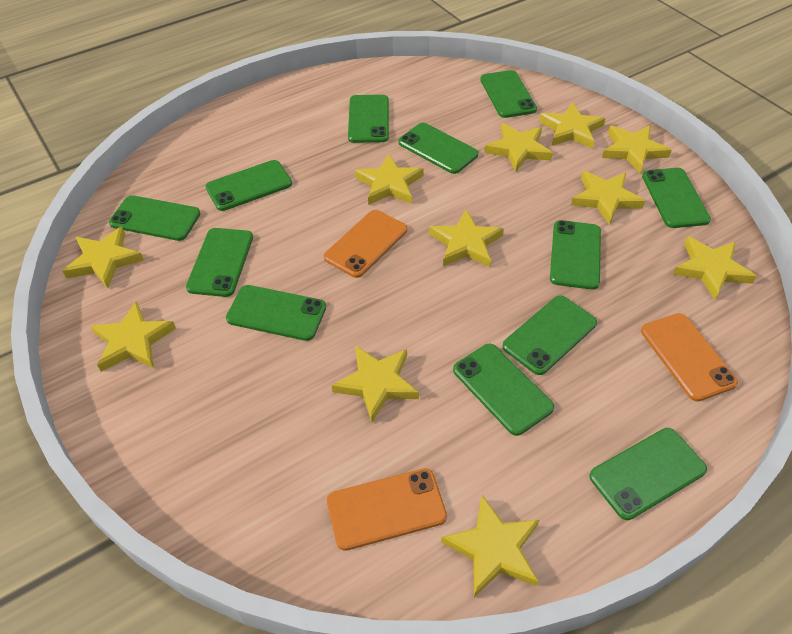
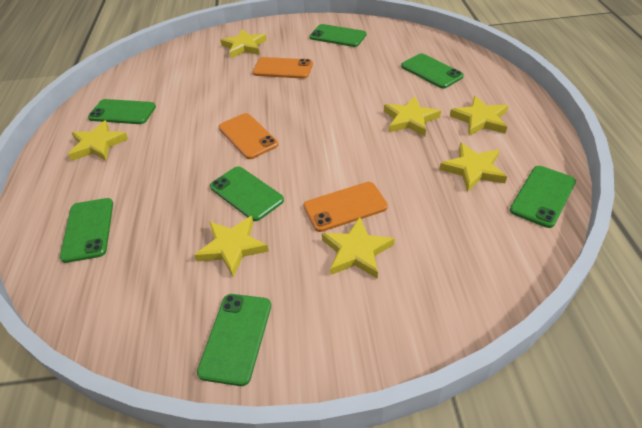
green phone: [109,195,201,241] [186,228,253,297] [205,160,292,211] [226,285,326,341] [348,95,389,143] [398,123,478,174] [453,344,554,436] [480,70,537,118] [502,295,597,375] [550,220,601,290] [589,428,707,520] [642,168,711,228] = 12 -> [60,198,113,263] [88,99,156,124] [197,294,271,386] [210,166,284,221] [310,24,366,47] [401,53,464,89] [510,166,576,228] = 7
yellow star: [63,227,144,289] [90,301,176,372] [331,345,419,423] [355,154,424,205] [429,210,504,267] [441,495,540,597] [484,123,553,172] [539,102,606,149] [571,171,645,225] [602,125,672,173] [672,236,757,300] = 11 -> [68,120,128,161] [194,216,269,277] [220,29,267,58] [322,217,395,279] [384,96,441,136] [439,143,507,192] [450,96,508,136] = 7

